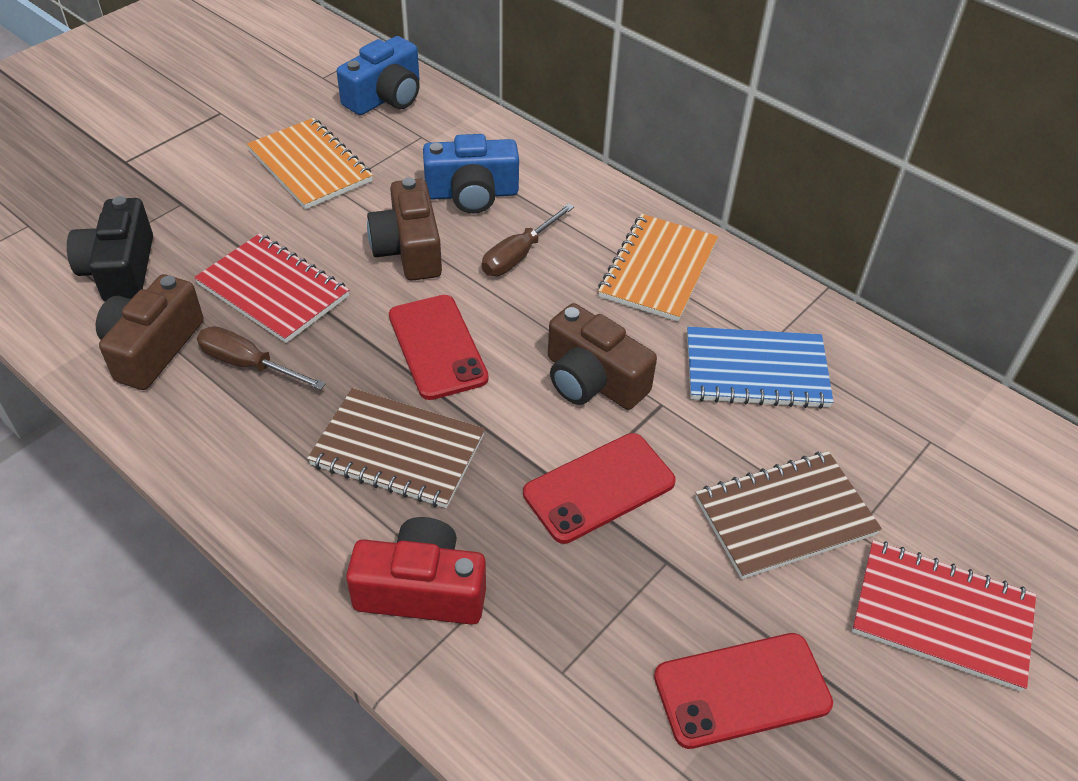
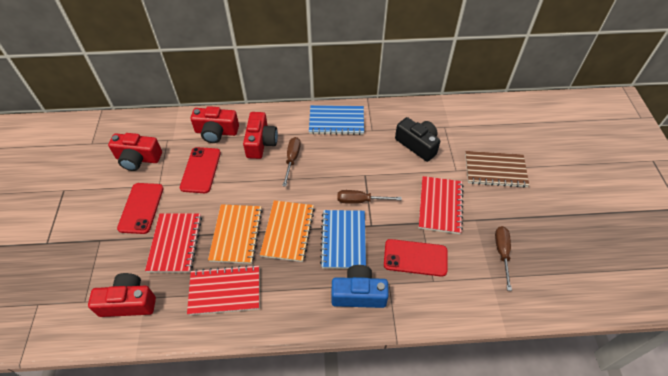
blue camera: [337,36,420,115] [423,134,519,213] = 2 -> [331,265,389,308] = 1
blue notebook: [687,327,833,409] = 1 -> [309,105,364,135] [320,210,366,269] = 2
brown camera: [96,274,203,390] [367,178,442,281] [548,303,657,410] = 3 -> none = 0
brown notebook: [307,388,485,508] [696,451,882,579] = 2 -> [465,151,529,188] = 1
brown screwdriver: [197,326,326,390] [482,203,574,276] = 2 -> [282,137,301,187] [337,190,402,204] [495,226,512,291] = 3
red camera: [346,517,486,625] = 1 -> [88,273,156,317] [108,133,162,171] [190,106,239,143] [243,112,278,159] = 4
red notebook: [194,233,349,343] [852,540,1036,692] = 2 -> [145,214,202,273] [187,265,259,315] [419,176,463,234] = 3

